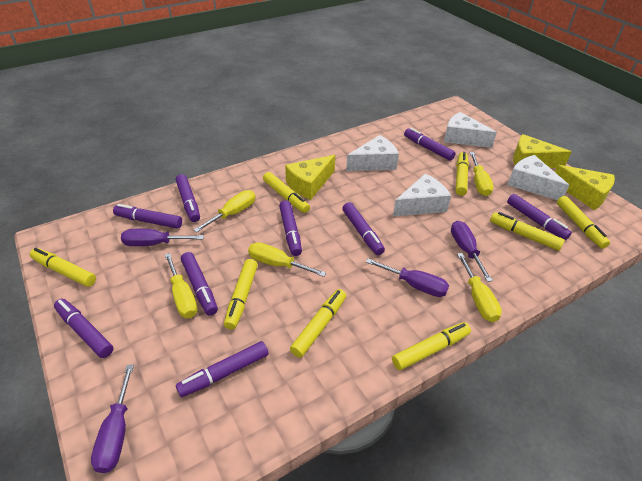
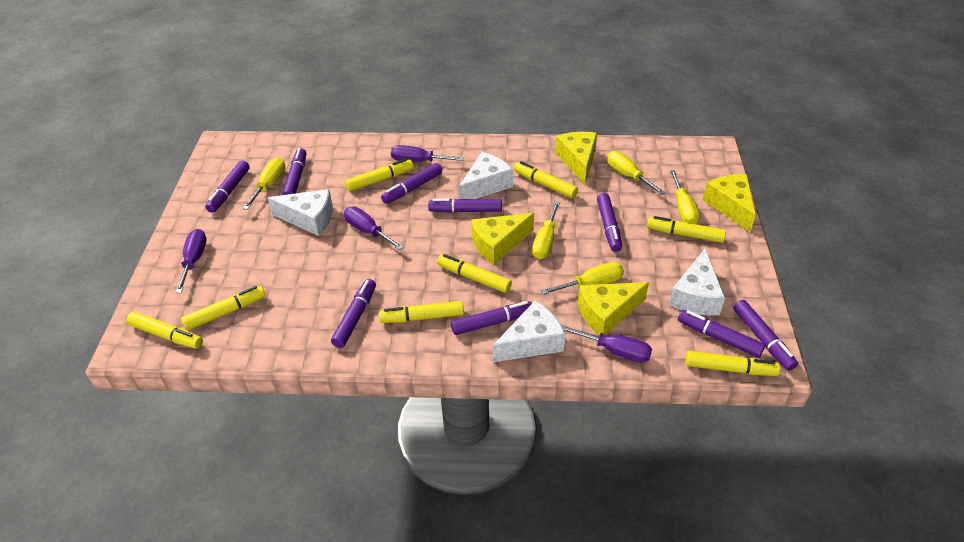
yellow cheese: [285,155,335,200] [513,134,571,168] [555,165,615,210] = 3 -> [471,213,534,265] [555,132,597,185] [578,282,649,336] [703,174,756,232] = 4

